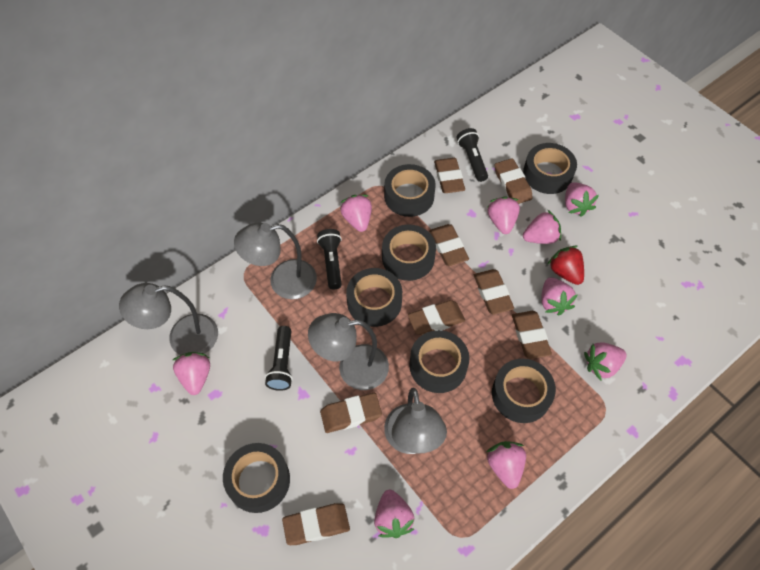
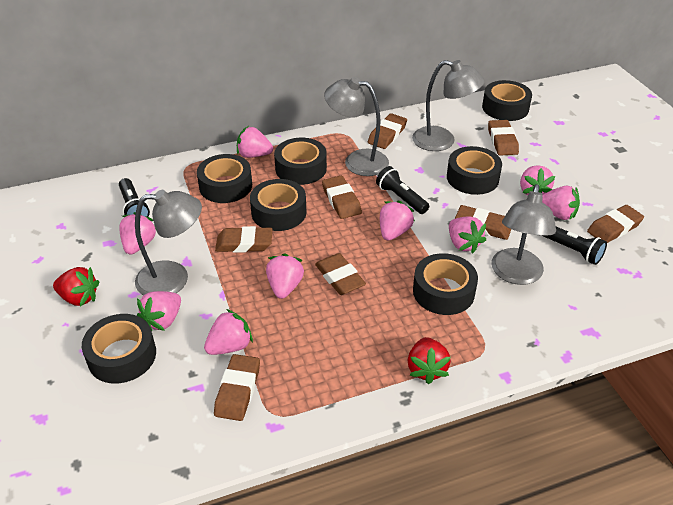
red strawberry: [547,246,584,285] = 1 -> [53,267,99,307] [408,337,451,384] = 2

